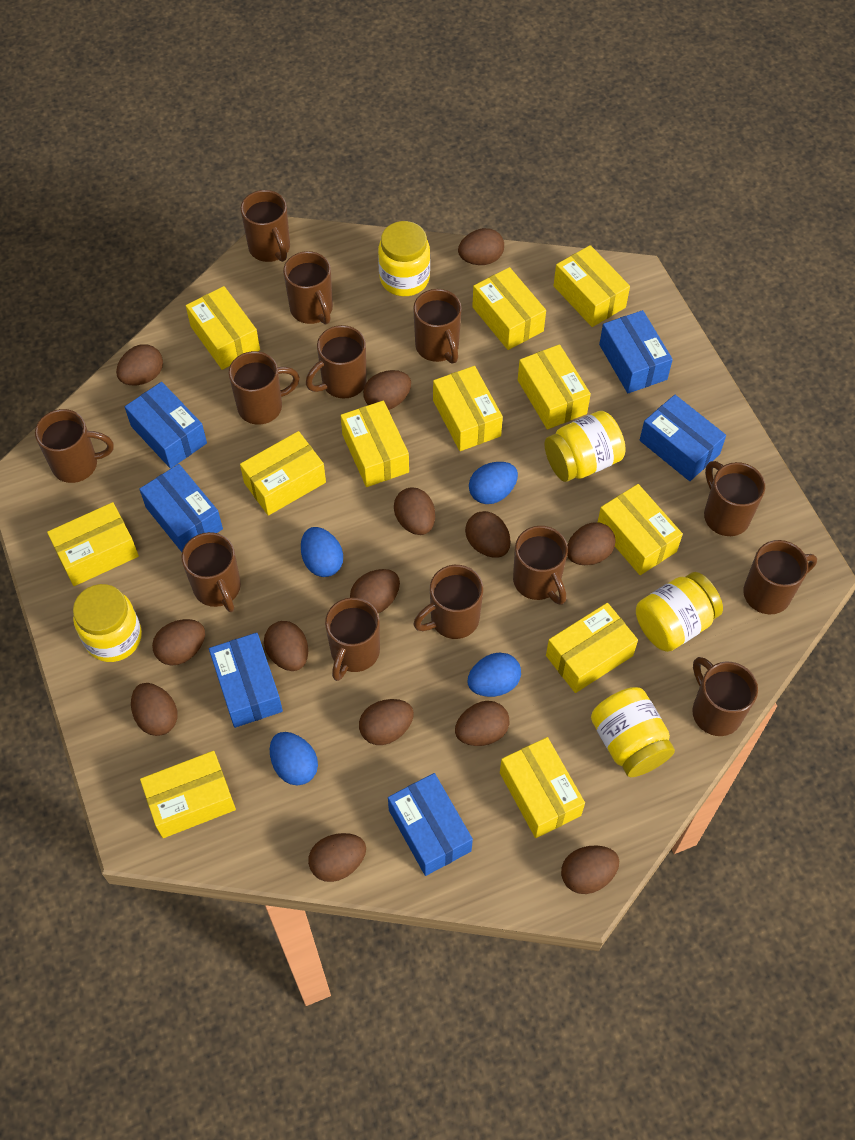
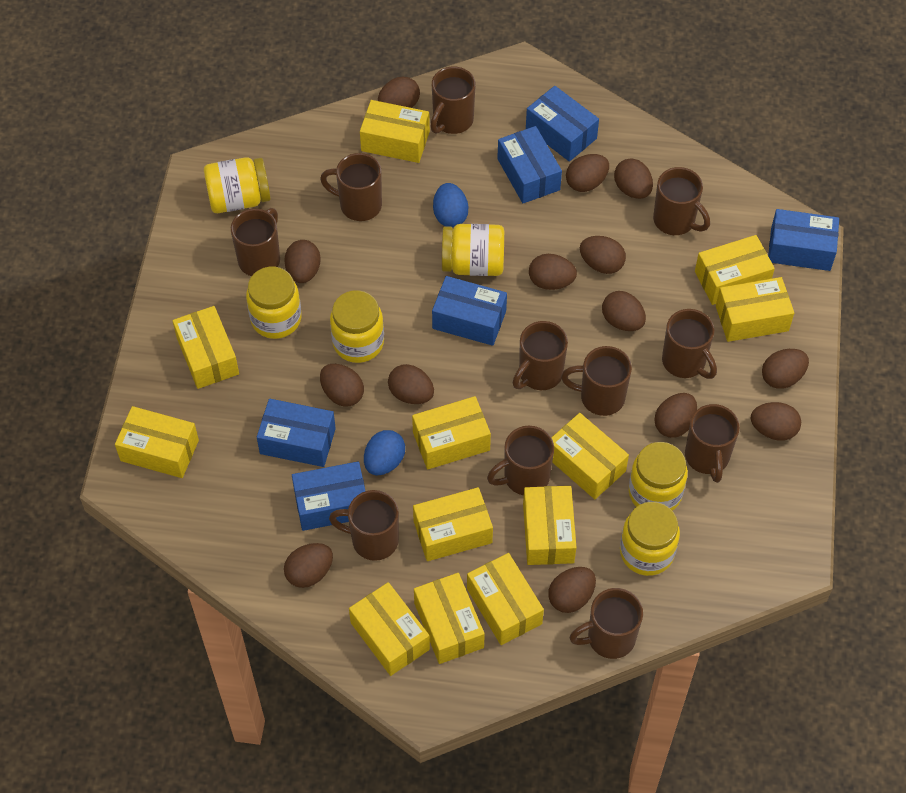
blue egg: [270,732,318,785] [301,527,343,577] [467,652,521,697] [469,462,518,504] = 4 -> [364,430,405,475] [433,183,469,227] = 2
brown mug: [35,409,114,483] [181,532,241,612] [229,351,300,425] [240,190,290,262] [283,251,333,324] [306,325,367,398] [325,598,380,681] [413,289,462,364] [413,565,483,639] [513,526,568,605] [692,657,758,736] [704,461,765,536] [743,540,817,614] = 13 -> [231,208,280,276] [320,153,382,221] [329,490,399,561] [430,67,476,134] [487,426,554,495] [512,321,568,390] [561,346,632,416] [569,588,643,659] [653,167,710,235] [662,309,717,379] [685,404,740,483] = 11
yellow jar: [73,584,142,662] [378,221,430,296] [544,411,626,482] [591,687,675,777] [636,572,723,652] = 5 -> [204,157,271,213] [246,267,301,339] [330,290,384,363] [442,224,504,276] [620,502,680,576] [629,442,688,511] = 6

